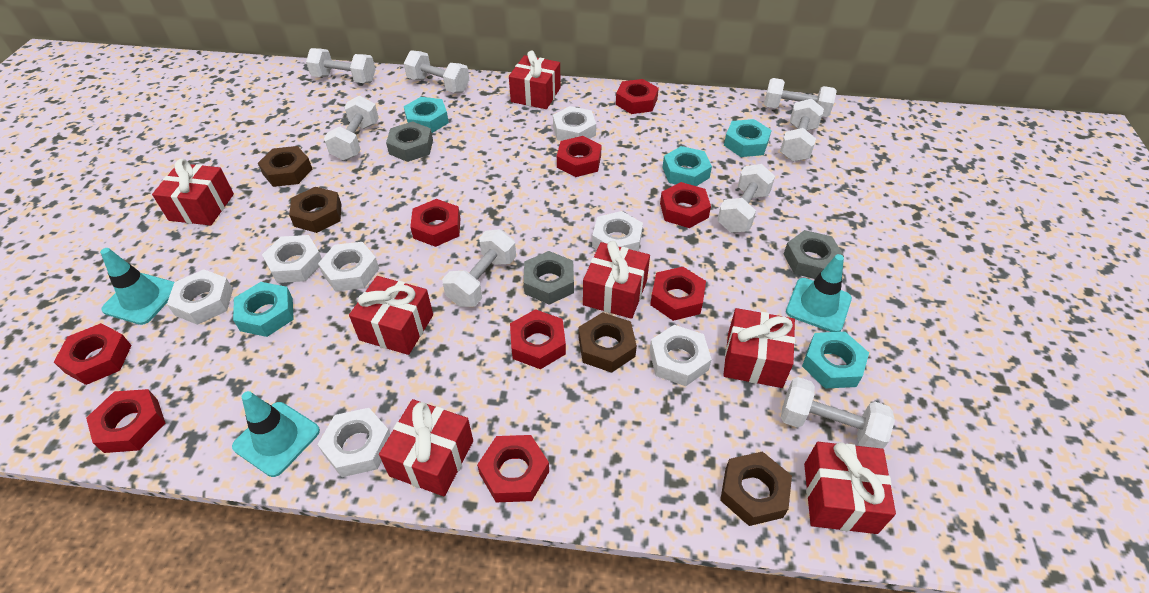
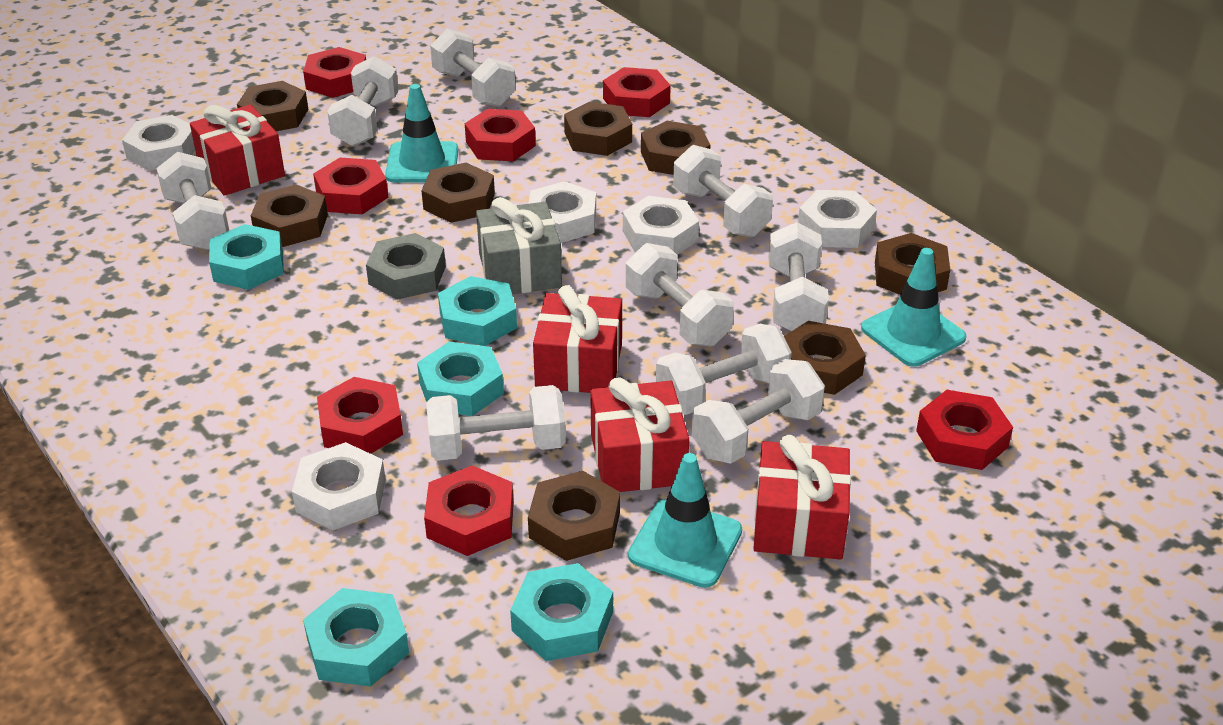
brown nut: [258,146,312,187] [289,187,341,233] [579,312,637,373] [720,451,792,526] = 4 -> [237,81,308,131] [251,184,328,247] [421,163,495,223] [528,471,620,561] [564,102,632,156] [641,121,710,175] [784,321,866,395] [875,233,950,295] = 8
grey gift: none = 0 -> [476,197,562,294] = 1
grey nut: [386,121,433,162] [524,251,574,305] [784,230,844,279] = 3 -> [366,233,446,300] = 1
red gift: [152,159,234,226] [349,276,433,355] [379,399,473,497] [509,50,561,109] [583,241,650,319] [723,308,795,388] [804,442,896,534] = 7 -> [190,105,285,196] [533,285,622,393] [590,377,689,492] [754,435,851,560] = 4
red nut: [54,323,132,385] [86,389,165,453] [410,199,460,247] [477,435,549,502] [510,309,566,369] [557,136,602,177] [616,79,659,114] [650,267,706,321] [660,182,711,228] = 9 -> [303,47,366,98] [313,158,389,214] [317,377,403,454] [424,465,514,556] [465,109,536,161] [603,67,671,117] [916,390,1013,470] = 7
white dumbbell: [306,48,376,83] [324,96,379,161] [404,50,469,93] [442,229,516,307] [717,164,775,233] [764,78,837,117] [780,99,824,162] [781,377,895,449] = 8 -> [156,152,229,250] [327,56,399,147] [426,385,566,461] [430,29,516,107] [626,243,734,347] [656,324,792,415] [673,145,773,237] [692,359,825,464] [768,222,829,331] = 9
white nut: [167,269,233,325] [262,235,322,283] [317,408,391,477] [318,242,379,292] [553,106,596,141] [592,211,643,252] [649,325,712,386] = 7 -> [122,115,195,171] [292,442,386,530] [529,181,596,243] [623,196,699,254] [798,190,877,248] = 5

